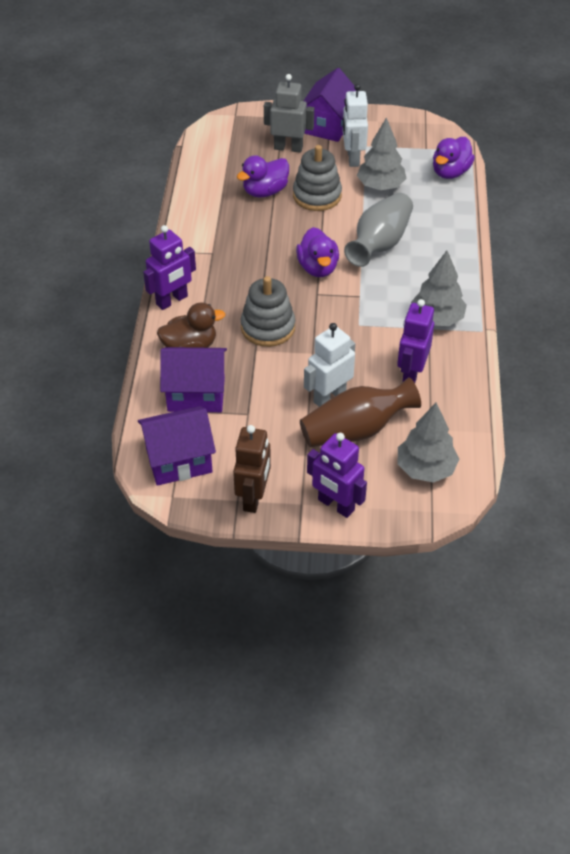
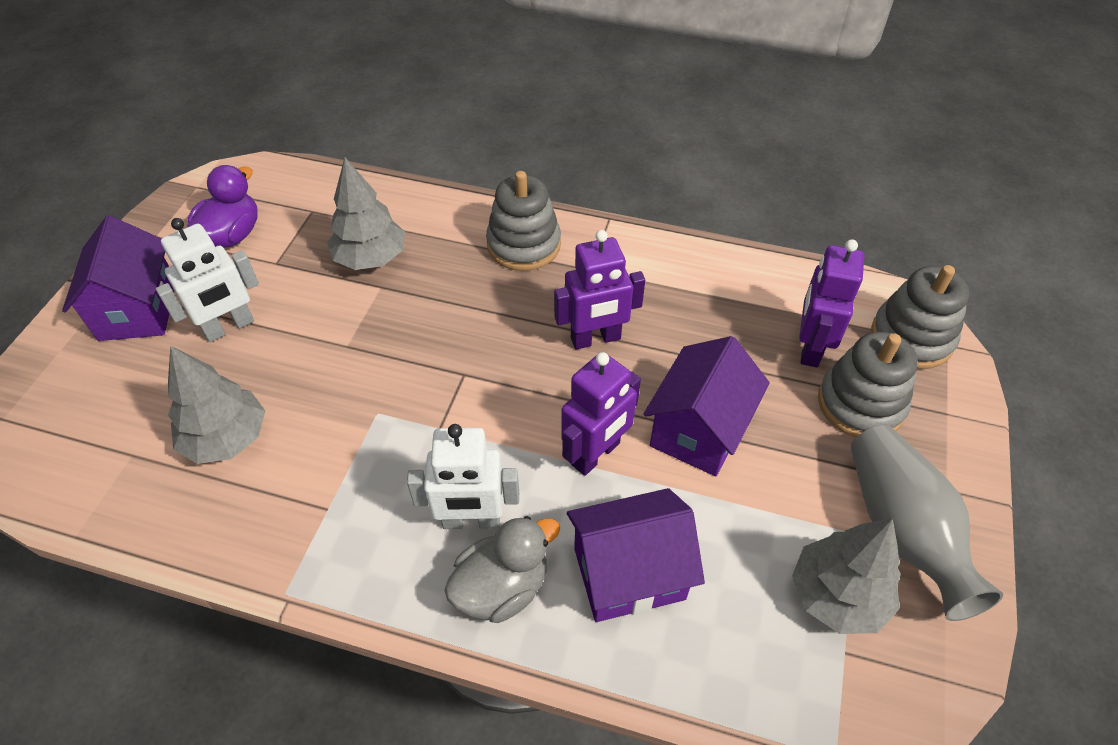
brown duck: [157,303,226,348] = 1 -> none = 0
brown robot: [233,425,271,513] = 1 -> none = 0
brown vase: [300,377,421,447] = 1 -> none = 0
grey duck: none = 0 -> [444,516,560,623] = 1
grey robot: [264,74,314,153] = 1 -> none = 0
grey stacking toy: [240,276,295,347] [293,145,342,211] = 2 -> [486,171,561,271] [818,332,918,437] [871,265,969,369] = 3
purple duck: [237,155,289,197] [296,227,339,277] [433,137,475,179] = 3 -> [187,165,258,248] = 1

